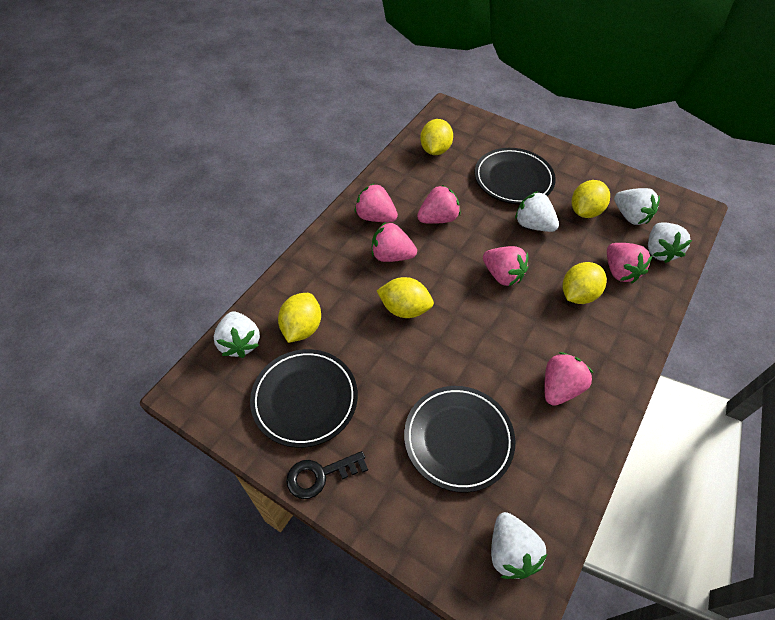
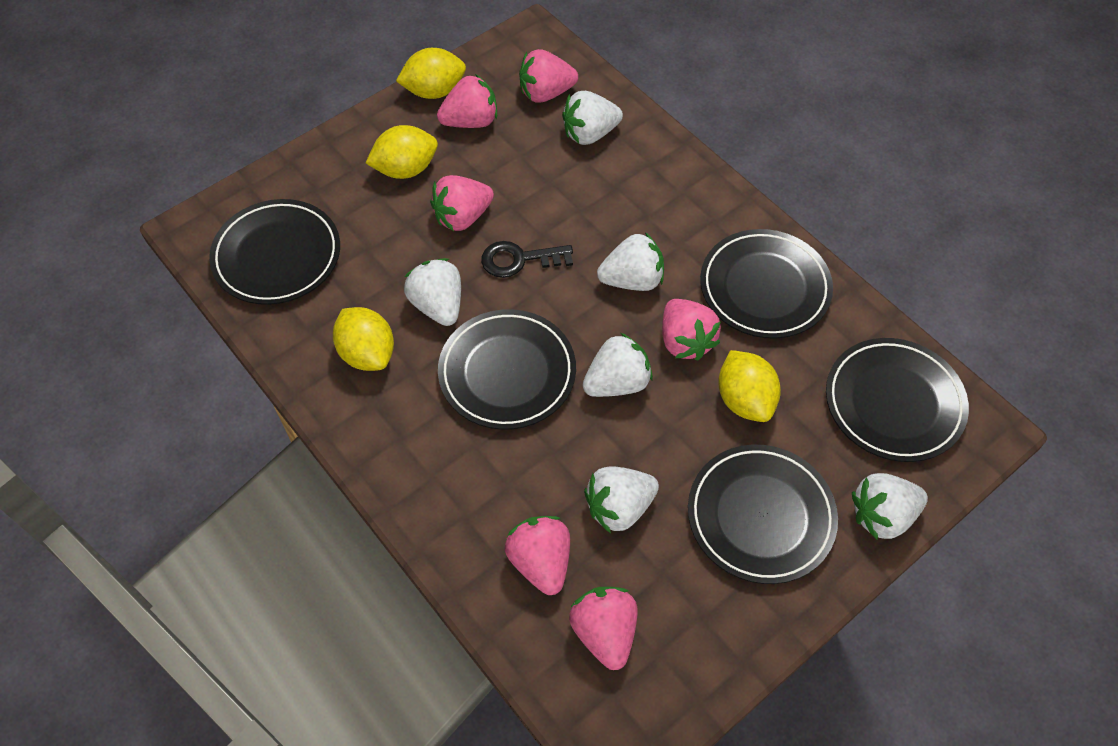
black plate: [250,349,358,448] [404,386,515,492] [474,148,556,204] = 3 -> [209,199,340,305] [438,309,576,430] [688,445,838,584] [700,229,833,339] [826,338,969,462] = 5
white strawberry: [214,311,260,358] [491,512,547,579] [515,191,559,232] [614,188,660,225] [648,222,692,263] = 5 -> [404,258,461,326] [562,91,623,145] [583,333,653,397] [584,466,659,533] [597,232,664,291] [852,473,928,539] = 6
yellow lemon: [278,293,321,343] [377,277,434,318] [420,119,453,155] [562,262,607,304] [572,180,610,218] = 5 -> [333,307,394,371] [366,125,438,179] [396,48,466,99] [718,350,781,422] = 4

